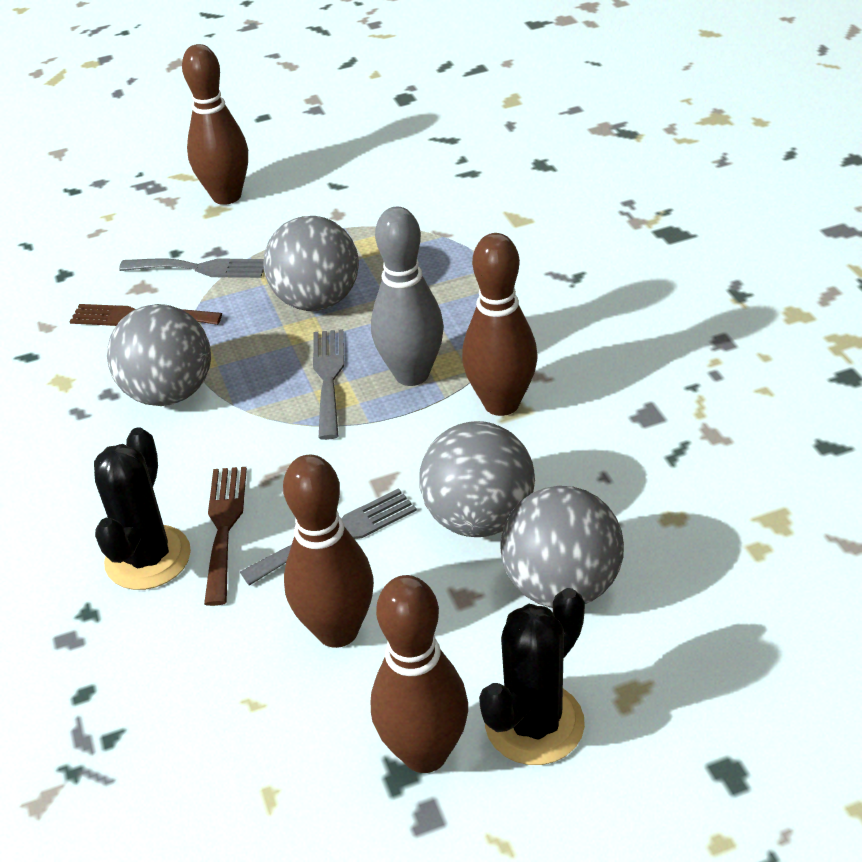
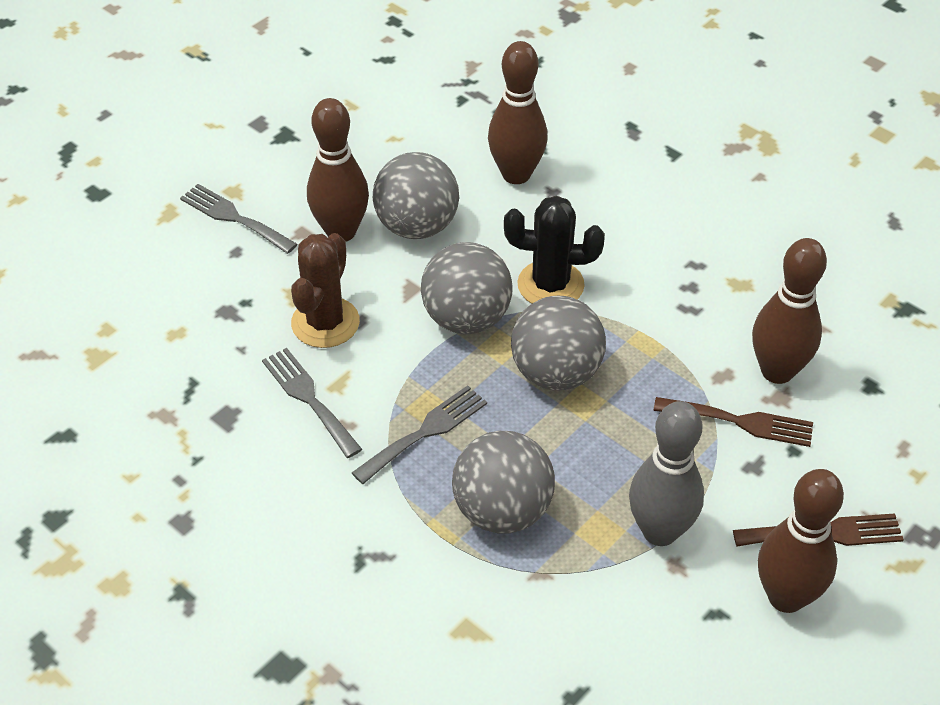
black cactus: [94,427,191,590] [479,588,585,765] = 2 -> [504,196,605,304] = 1
brown cactus: none = 0 -> [291,233,360,348] = 1

